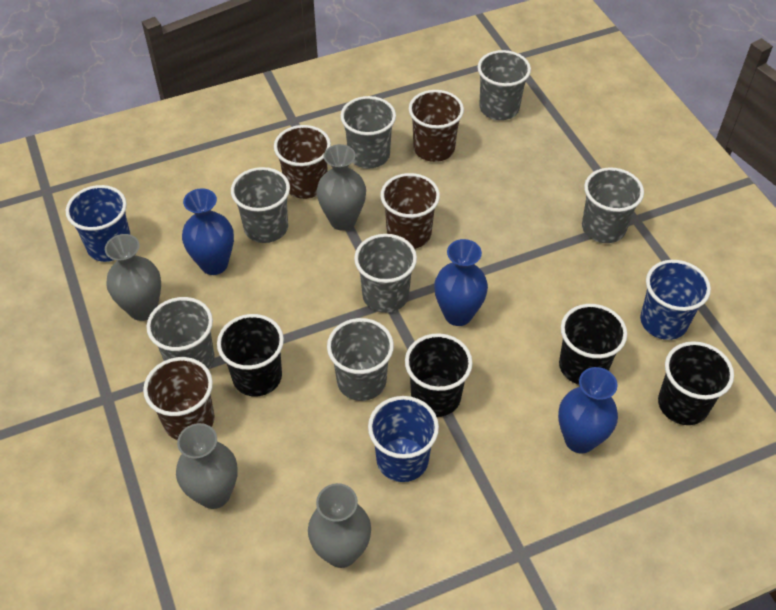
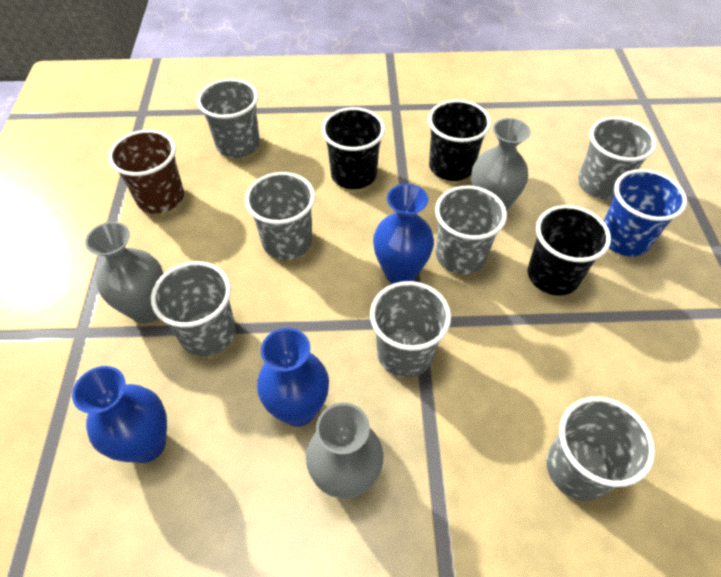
black cup: [217,314,284,397] [405,333,473,417] [559,304,627,385] [658,341,734,425] = 4 -> [321,107,385,189] [428,100,491,181] [528,205,611,295] = 3
blue cup: [66,185,131,262] [368,396,439,482] [640,260,711,340] = 3 -> [604,169,687,256] = 1
brown cup: [143,357,215,440] [274,125,331,199] [380,173,440,249] [409,90,464,162] = 4 -> [108,130,184,214] = 1
grey vase: [105,234,161,321] [176,423,238,509] [308,483,371,568] [317,144,366,231] = 4 -> [85,222,163,324] [306,403,383,499] [471,118,531,211] = 3

